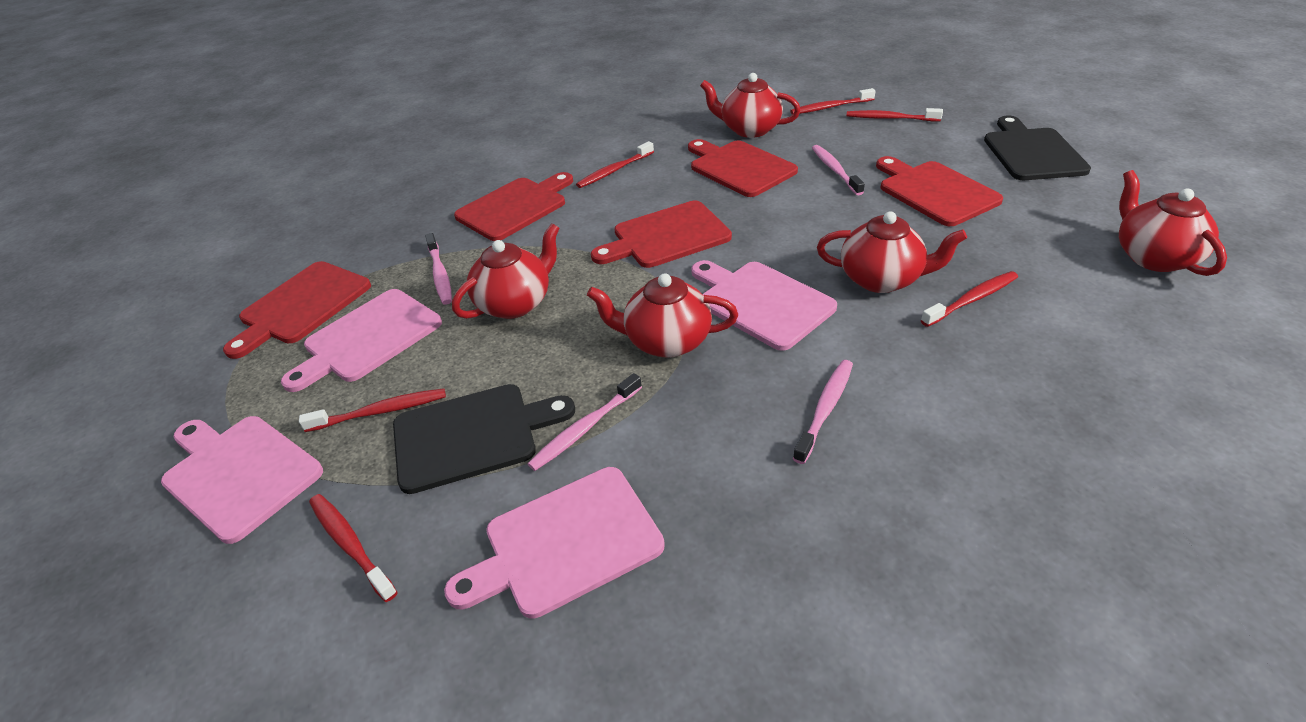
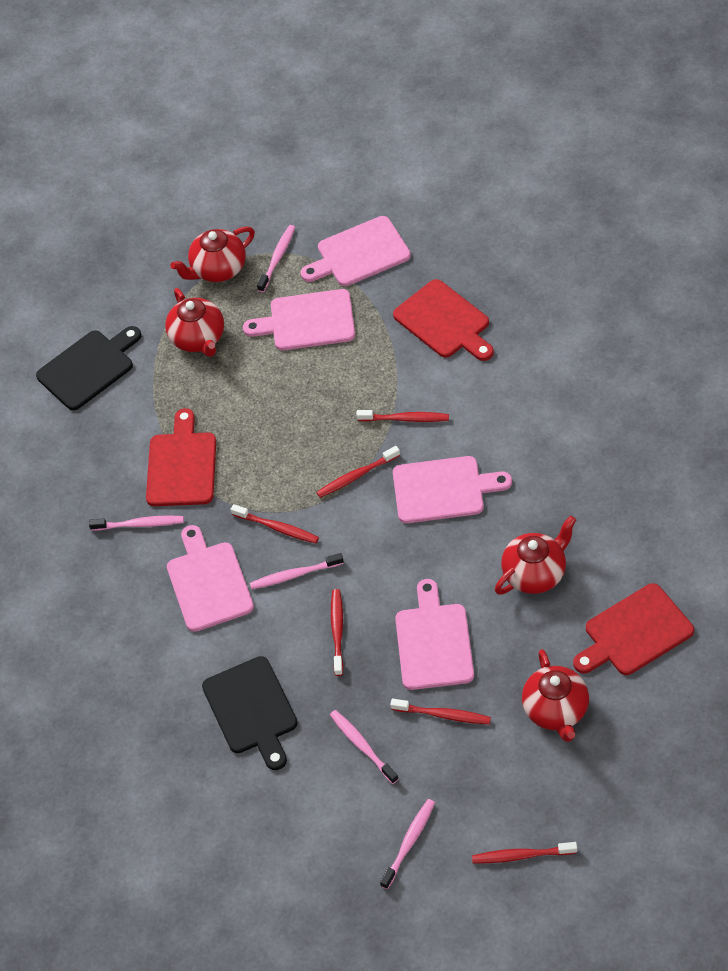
pink cutting board: [161,416,323,544] [281,289,442,392] [444,467,665,619] [691,260,837,351] = 4 -> [167,525,254,632] [243,289,355,350] [300,216,411,286] [393,456,512,523] [395,579,474,690] = 5
pink toothbrush: [425,233,452,305] [528,373,642,471] [793,360,853,464] [812,145,865,195] = 4 -> [89,516,184,531] [250,553,344,589] [257,225,295,292] [330,710,398,784] [380,799,435,889] = 5
red cutting board: [223,261,371,359] [454,172,573,241] [591,201,732,268] [688,139,798,197] [876,156,1003,226] = 5 -> [146,408,216,506] [393,279,494,361] [573,583,694,675] = 3
red teapot: [452,223,560,319] [587,273,738,358] [700,73,801,138] [817,211,967,293] [1119,170,1227,276] = 5 -> [165,288,224,357] [170,226,255,282] [495,516,576,595] [522,649,589,742] = 4

